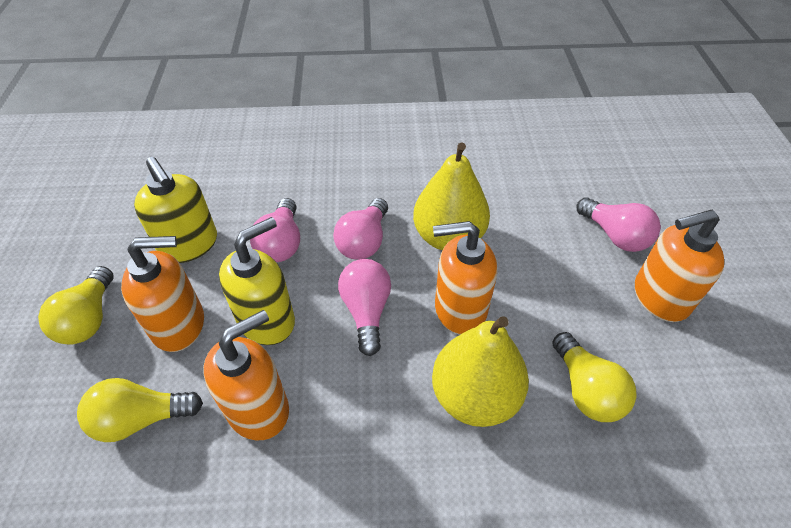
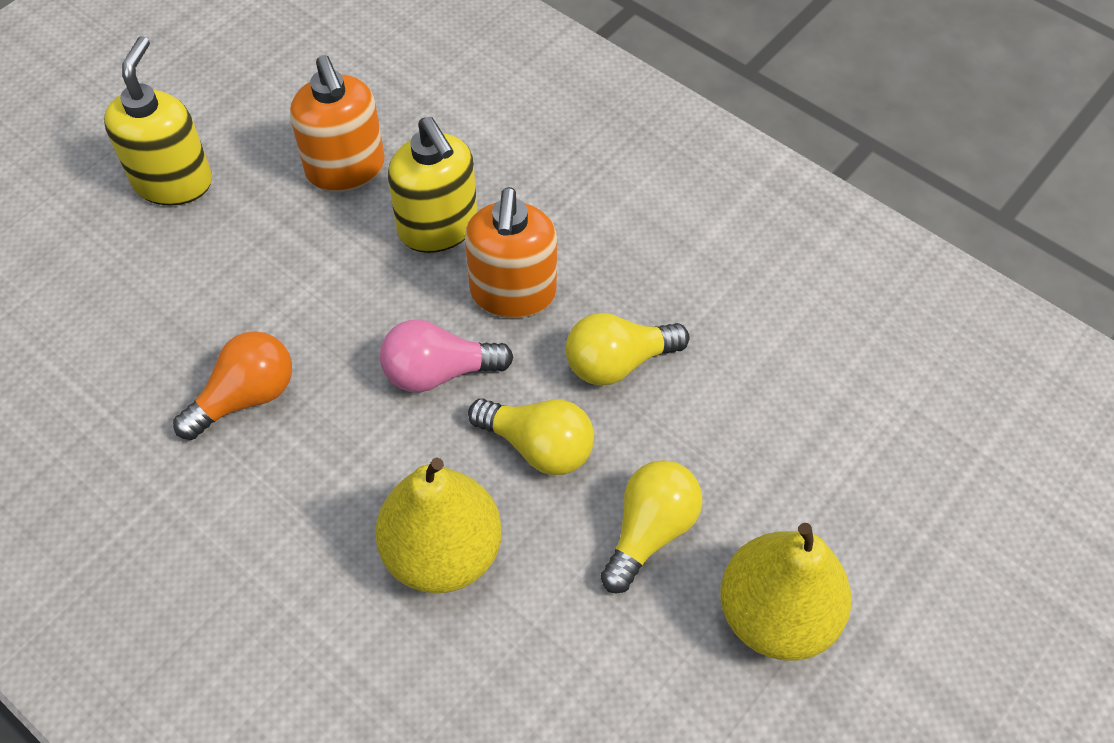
orange light bulb: none = 0 -> [173,331,292,440] = 1
orange soap dispenser: [121,236,204,352] [203,310,289,440] [433,221,497,335] [635,210,725,322] = 4 -> [290,55,385,192] [465,187,557,318] = 2
pink light bulb: [250,198,300,262] [333,198,388,260] [338,259,391,356] [576,197,661,252] = 4 -> [380,320,514,392] = 1

